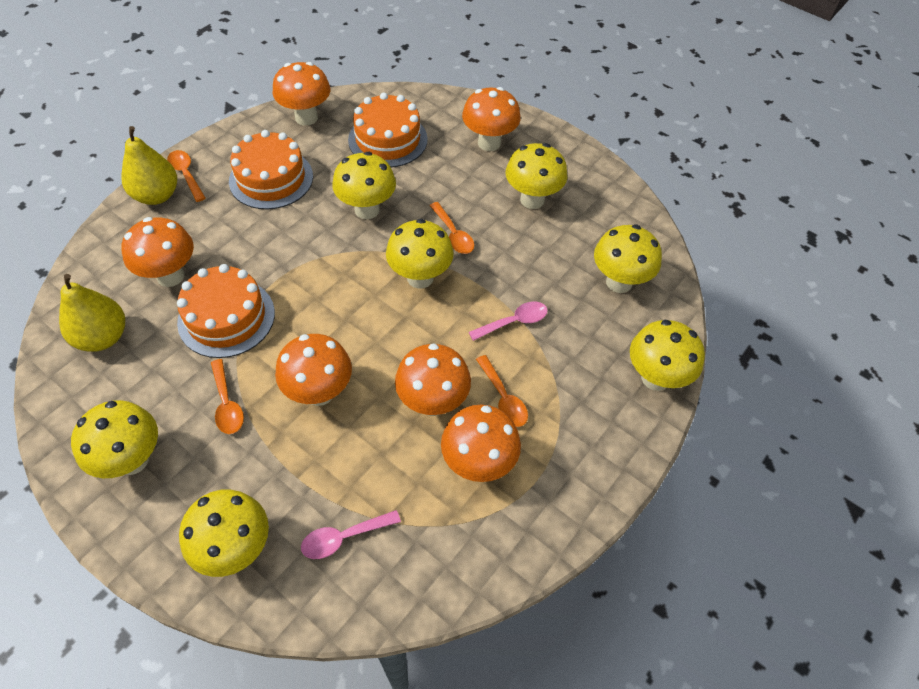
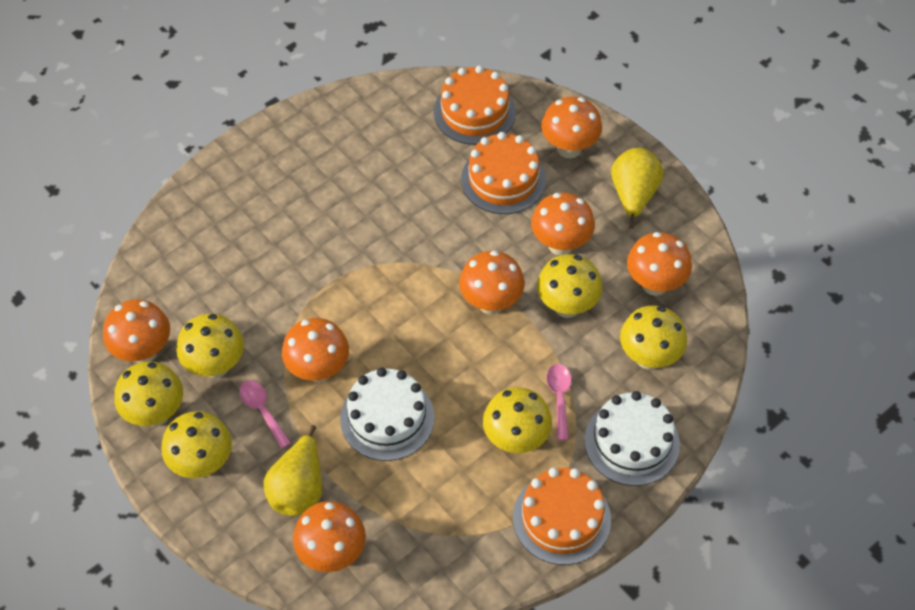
orange mushroom: [122,217,194,287] [272,62,330,126] [275,334,352,406] [395,344,471,416] [441,405,521,482] [462,87,521,151] = 6 -> [103,299,170,363] [282,318,349,382] [293,501,366,572] [459,251,525,314] [531,193,595,255] [541,97,602,159] [627,232,692,296] = 7
orange spoon: [167,150,206,202] [211,359,244,434] [429,202,474,254] [476,355,528,427] = 4 -> none = 0
white cake: none = 0 -> [340,367,435,461] [584,391,680,486] = 2
yellow mushroom: [71,400,158,478] [179,489,269,577] [332,152,396,219] [386,219,454,289] [506,143,567,209] [594,225,662,293] [630,320,705,391] = 7 -> [114,361,183,426] [161,411,232,478] [176,314,244,378] [483,387,552,453] [537,254,602,318] [620,305,687,370] = 6

